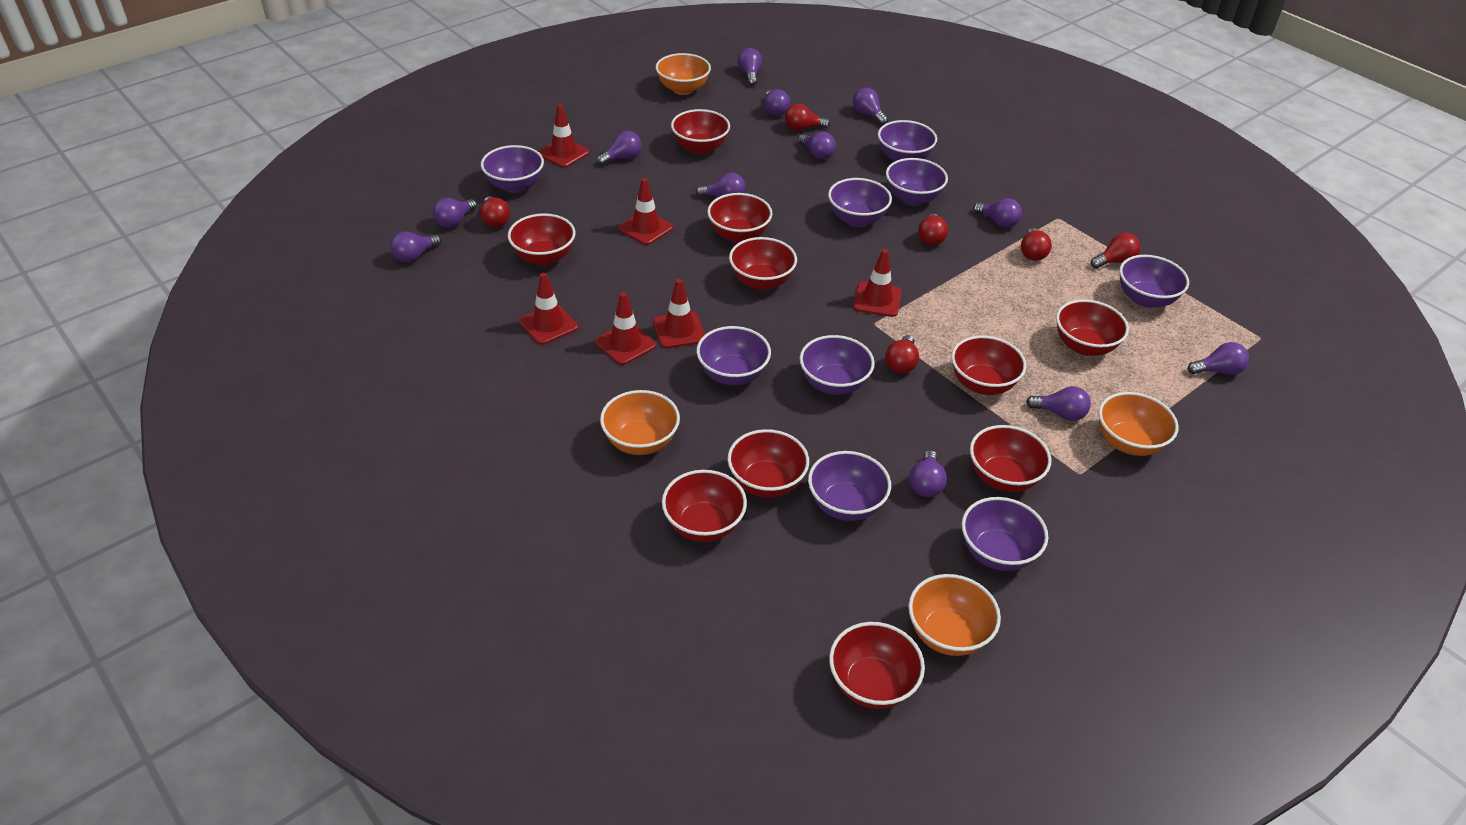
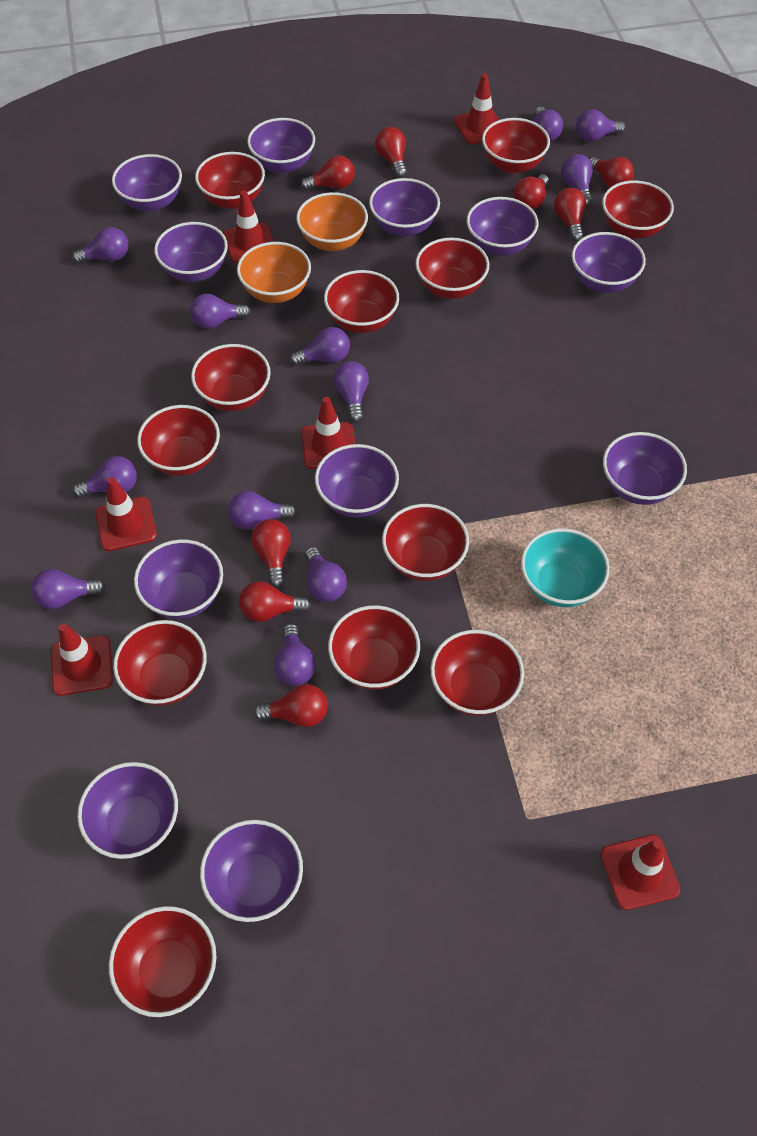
orange bowl: [600,390,680,455] [656,53,711,95] [908,574,1001,656] [1099,392,1178,456] = 4 -> [237,242,311,303] [296,192,368,251] = 2
purple bowl: [481,145,544,193] [697,326,771,385] [800,335,875,395] [808,451,891,521] [828,178,892,227] [878,120,937,162] [886,158,948,205] [962,497,1048,571] [1119,255,1189,308] = 9 -> [77,762,178,859] [112,154,182,211] [134,539,223,619] [154,222,228,282] [200,820,303,922] [247,118,315,174] [315,444,399,518] [369,178,440,236] [467,197,538,256] [572,232,646,293] [603,432,687,505] = 11
red bowl: [508,213,575,265] [662,470,747,542] [671,109,730,154] [707,193,773,243] [728,429,809,498] [729,237,797,290] [829,622,925,709] [951,336,1026,395] [970,425,1051,492] [1056,299,1129,356] = 10 -> [109,906,217,1017] [113,620,207,706] [137,405,220,476] [191,344,271,411] [195,152,265,209] [324,270,399,333] [328,605,420,690] [382,504,469,581] [415,238,489,299] [431,630,524,716] [482,118,550,174] [602,180,674,239] = 12
red light bulb: [480,196,510,227] [785,104,830,131] [885,335,919,373] [918,214,948,245] [1021,228,1052,261] [1091,233,1140,269] = 6 -> [239,581,311,622] [251,519,291,588] [253,684,328,727] [301,155,355,191] [375,127,407,177] [514,174,549,209] [554,188,586,242] [589,157,634,188] = 8
turquoise bowl: none = 0 -> [521,528,610,607] = 1

